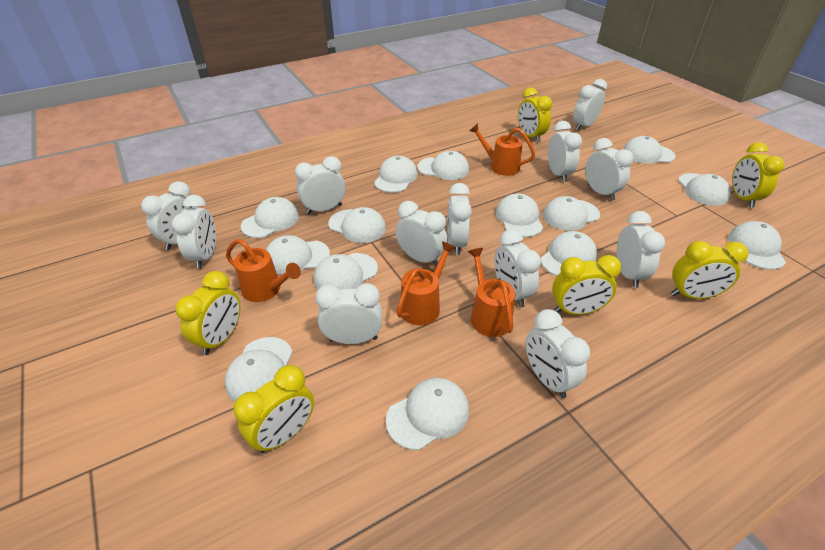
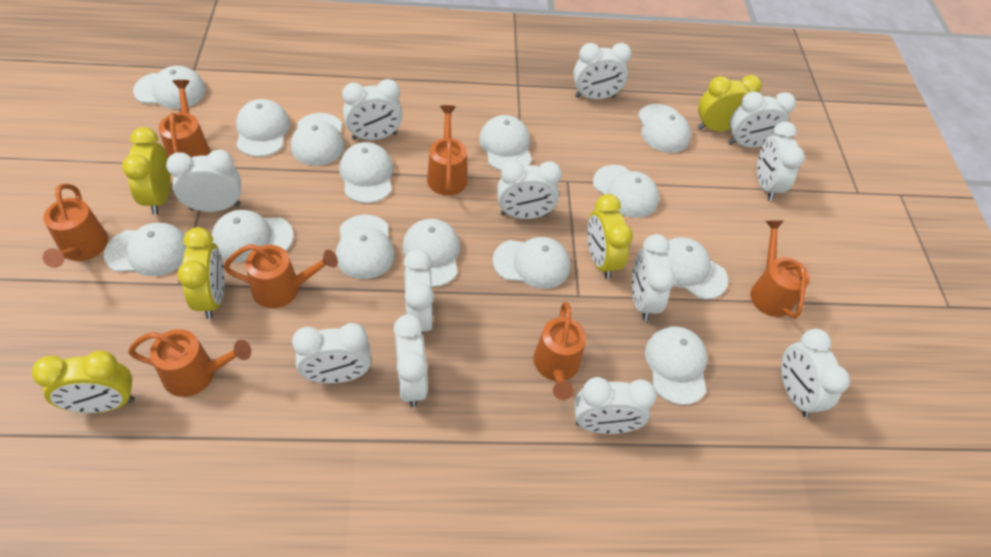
orange watering can: [226,239,301,302] [397,241,456,325] [468,248,515,337] [470,123,535,176] = 4 -> [42,184,108,268] [128,329,251,397] [159,80,211,158] [223,244,338,308] [427,105,468,196] [534,302,586,400] [750,220,810,319] = 7
yellow clock: [176,271,240,355] [233,365,314,453] [518,87,552,143] [552,255,621,315] [671,241,748,299] [732,142,784,208] = 6 -> [32,351,135,413] [122,127,171,215] [177,227,224,319] [587,194,633,279] [697,75,762,131] = 5

